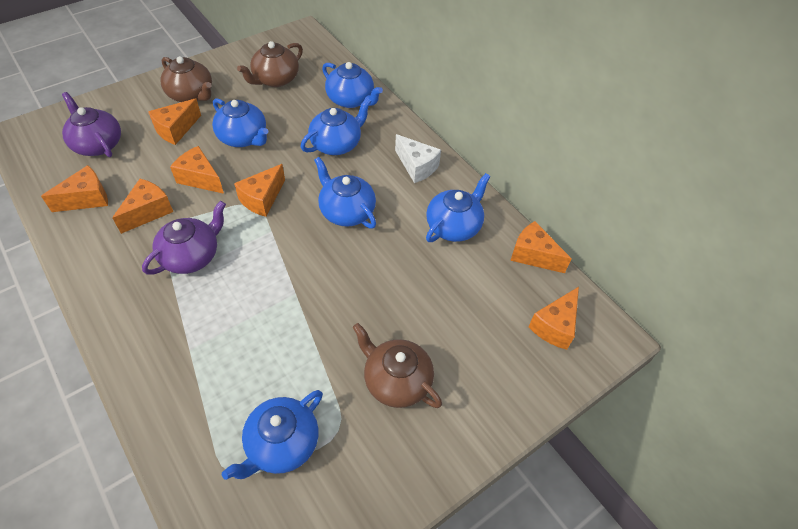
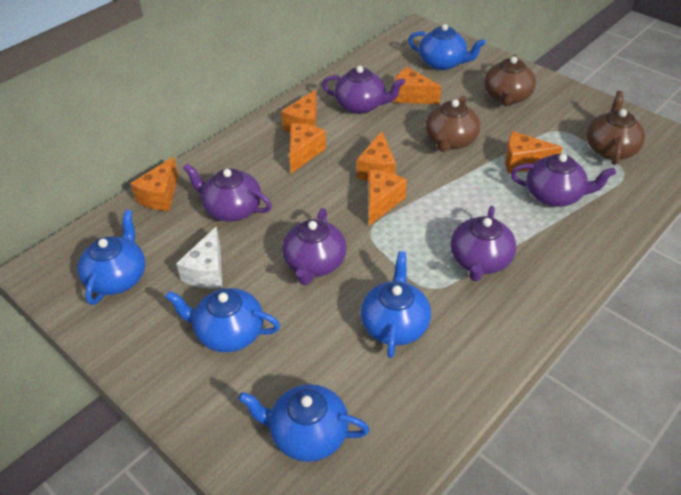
blue teapot: [212,98,268,147] [222,390,323,480] [301,98,372,155] [314,157,376,229] [322,62,383,108] [426,173,490,242] = 6 -> [77,210,145,305] [165,288,280,352] [238,384,369,462] [361,251,431,358] [408,24,486,70] = 5
purple teapot: [62,92,121,157] [142,201,226,275] = 2 -> [183,164,272,222] [282,208,347,285] [322,66,405,114] [450,206,516,281] [511,154,616,207] = 5

